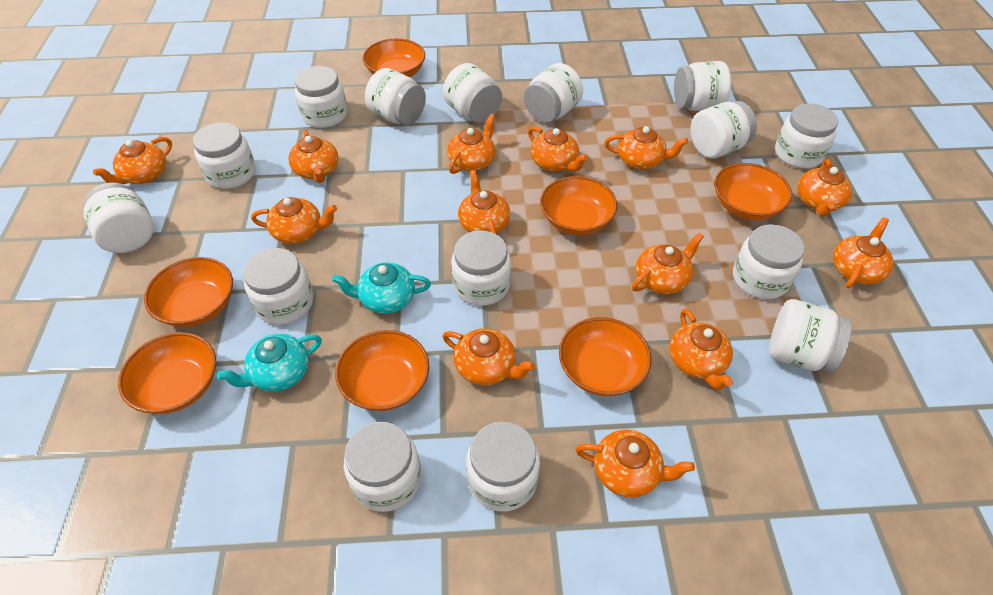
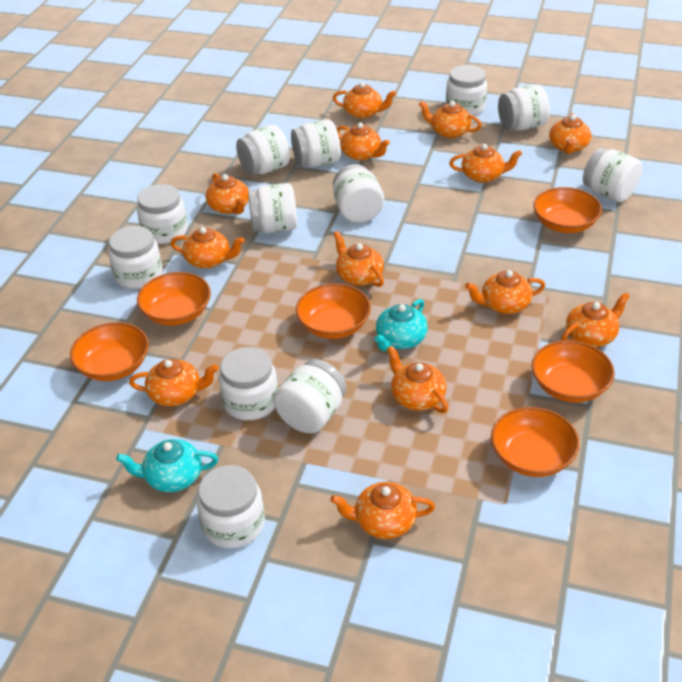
orange bowl: [118,332,216,414] [144,257,233,327] [335,330,429,411] [362,38,425,77] [540,176,617,235] [559,317,652,396] [714,163,792,220] = 7 -> [70,322,149,381] [137,272,211,326] [296,284,371,339] [491,407,579,477] [531,340,614,403] [533,187,602,233] = 6
white jar: [84,182,154,253] [193,122,256,189] [243,248,313,325] [295,66,347,128] [344,422,421,512] [365,68,426,125] [443,63,502,123] [451,230,511,306] [466,421,540,512] [524,63,583,123] [674,61,731,111] [691,101,757,159] [733,224,805,299] [769,299,852,372] [775,103,838,168] = 15 -> [108,226,163,289] [137,184,188,244] [197,465,265,549] [219,347,278,420] [236,125,290,175] [248,183,297,233] [273,359,346,433] [291,119,341,167] [333,164,384,223] [446,65,487,116] [498,84,550,131] [583,148,642,202] = 12

